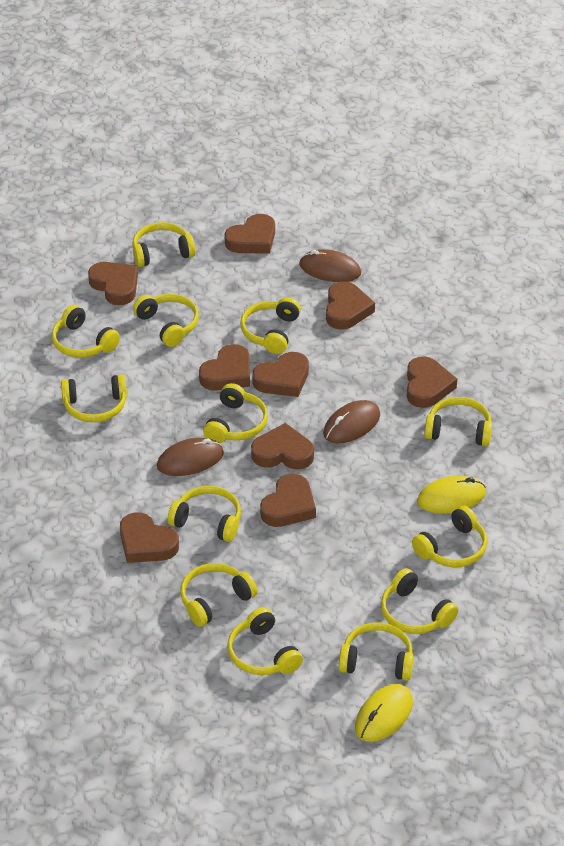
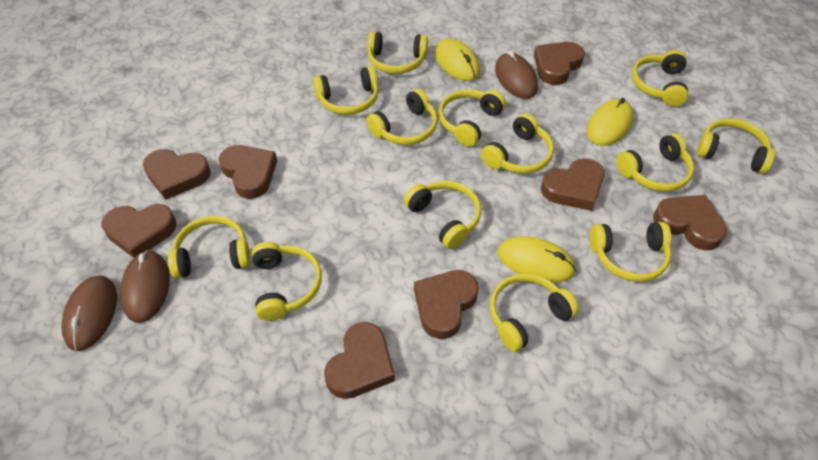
brown heart: [88,262,138,305] [120,512,179,563] [199,344,250,391] [225,214,275,254] [251,423,314,470] [252,352,309,397] [260,474,316,527] [326,281,375,330] [407,356,457,408] = 9 -> [101,204,176,258] [143,149,211,200] [219,145,277,199] [324,322,395,399] [414,270,479,339] [534,42,585,85] [541,158,605,211] [653,195,727,250] = 8
yellow mouse: [355,684,413,742] [417,475,486,513] = 2 -> [435,39,480,81] [498,236,576,283] [587,98,633,146] = 3

